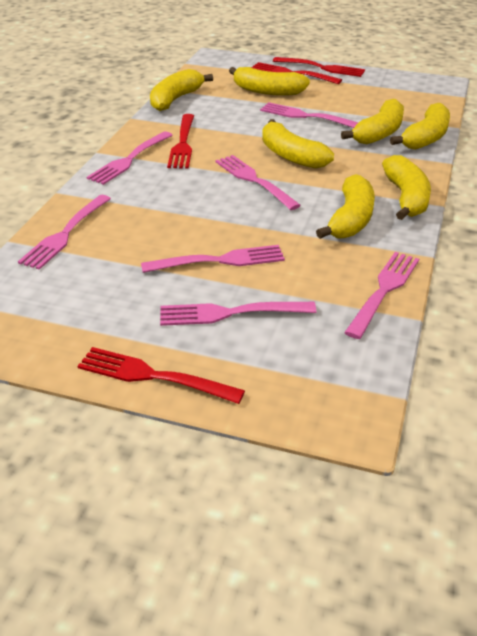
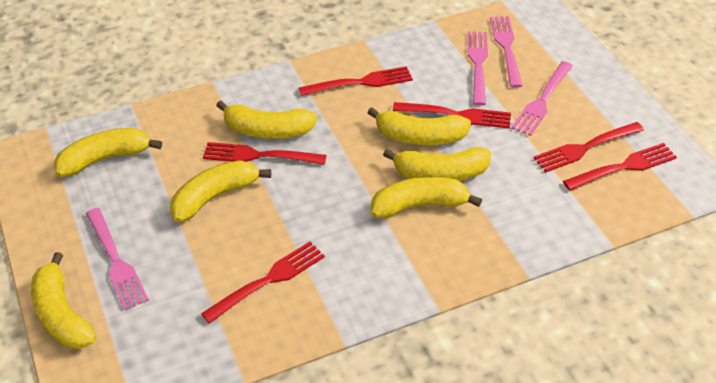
pink fork: [18,195,111,270] [87,132,173,185] [141,245,285,273] [160,302,316,326] [215,155,301,210] [260,102,359,128] [344,252,419,339] = 7 -> [86,208,149,310] [467,31,488,106] [490,16,522,88] [511,61,573,136] = 4
red fork: [78,347,245,404] [167,114,194,169] [251,62,342,84] [273,57,365,77] = 4 -> [201,241,325,324] [203,142,326,165] [299,66,413,96] [393,102,511,129] [534,122,644,172] [563,143,677,191] = 6

